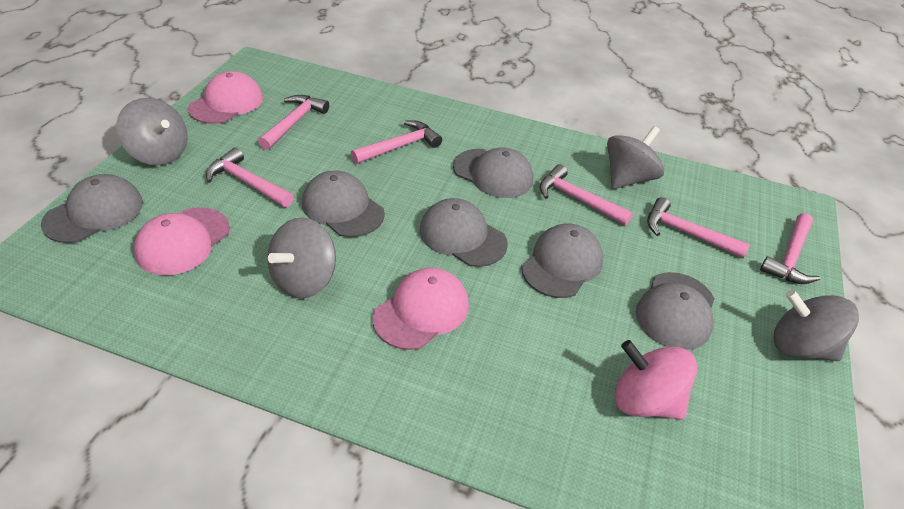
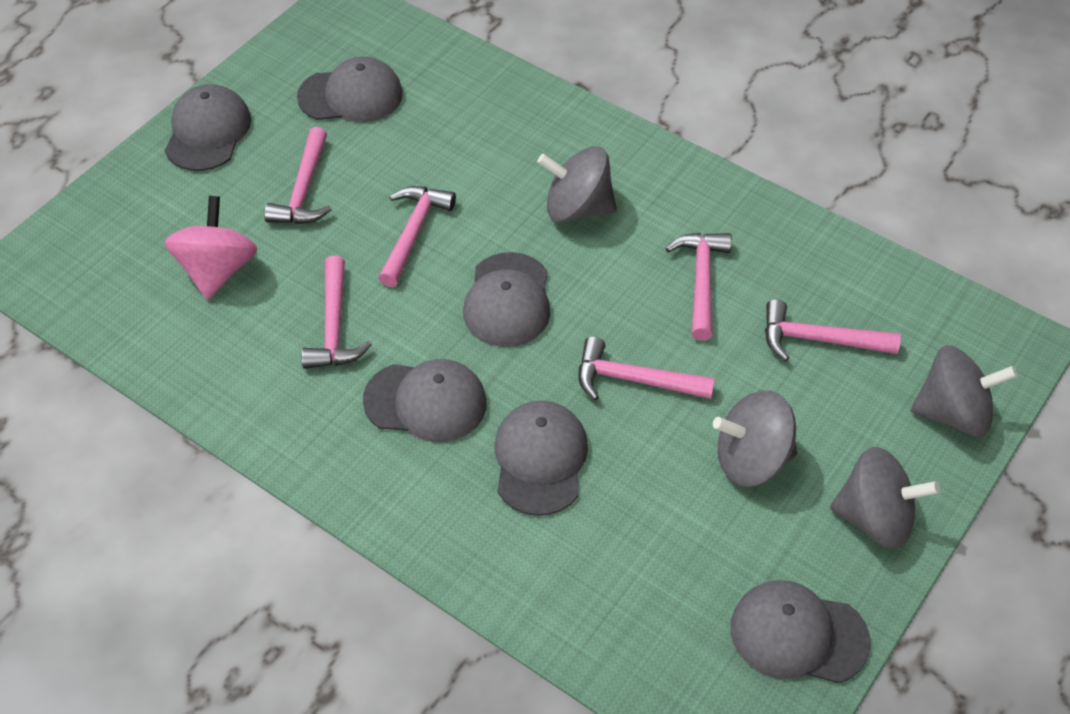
pink cap: [134,207,230,275] [188,71,263,124] [373,267,469,350] = 3 -> none = 0

